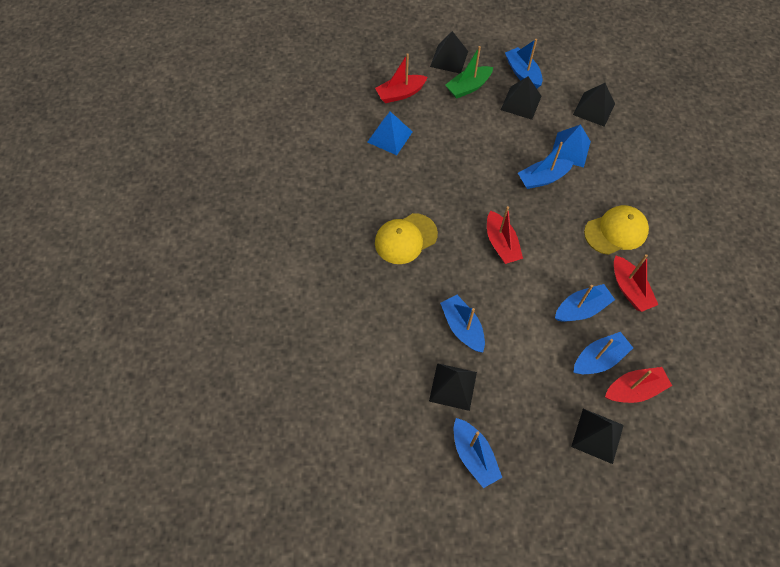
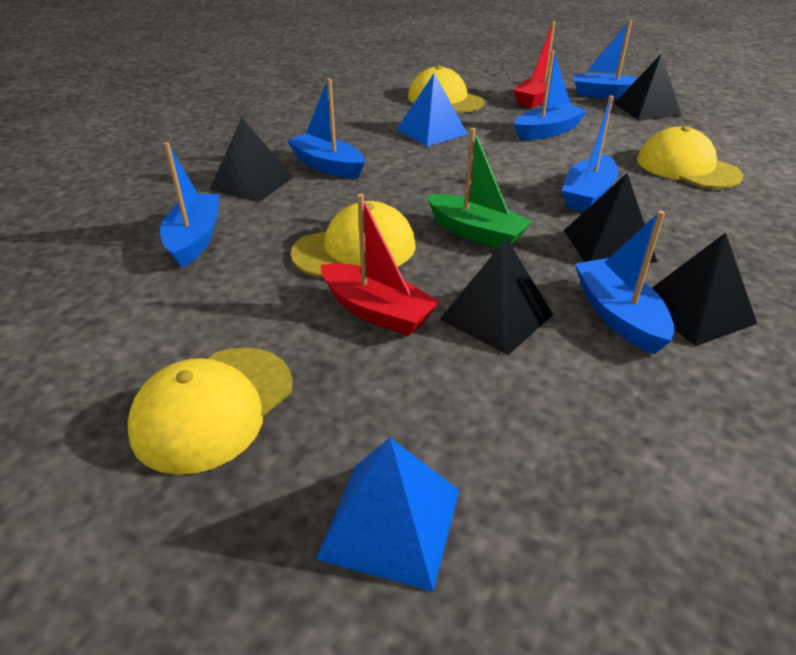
red boat: [375,53,428,103] [487,206,523,264] [605,367,672,403] [614,254,658,312] = 4 -> [321,194,440,336] [513,21,563,108] = 2
yellow cap: [375,213,438,264] [584,205,649,255] = 2 -> [128,348,293,475] [291,201,416,278] [408,65,484,113] [637,126,743,189] = 4

